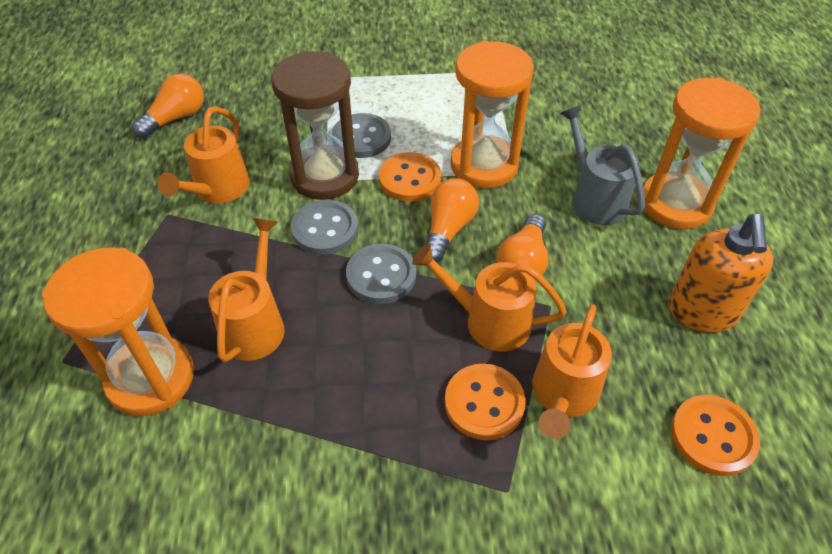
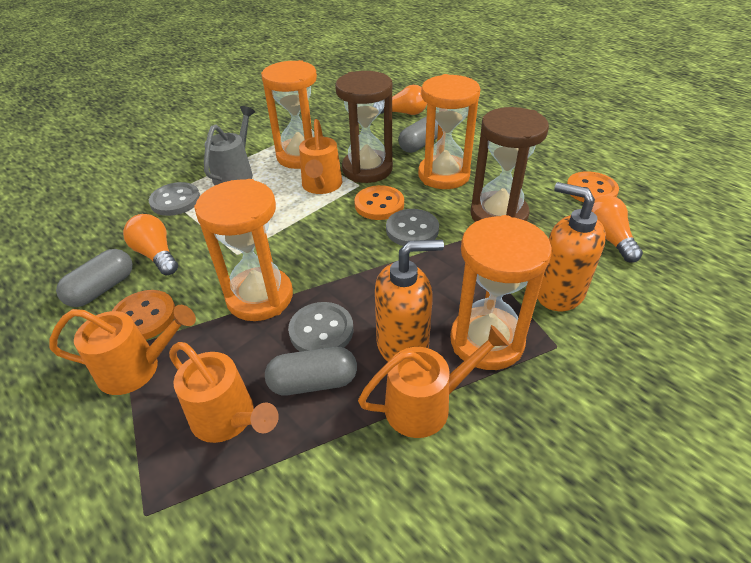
brown hourglass: [271,51,359,200] = 1 -> [335,71,393,183] [470,107,549,222] = 2
grey capsule: none = 0 -> [56,249,133,307] [265,347,357,395] [398,116,438,153] = 3
orange hourglass: [42,247,194,416] [451,41,534,189] [643,77,761,229] = 3 -> [194,179,293,321] [261,60,317,169] [418,74,480,189] [450,215,552,370] = 4
orange soap dispenser: [668,214,773,333] = 1 -> [375,239,444,362] [537,182,606,311] = 2

